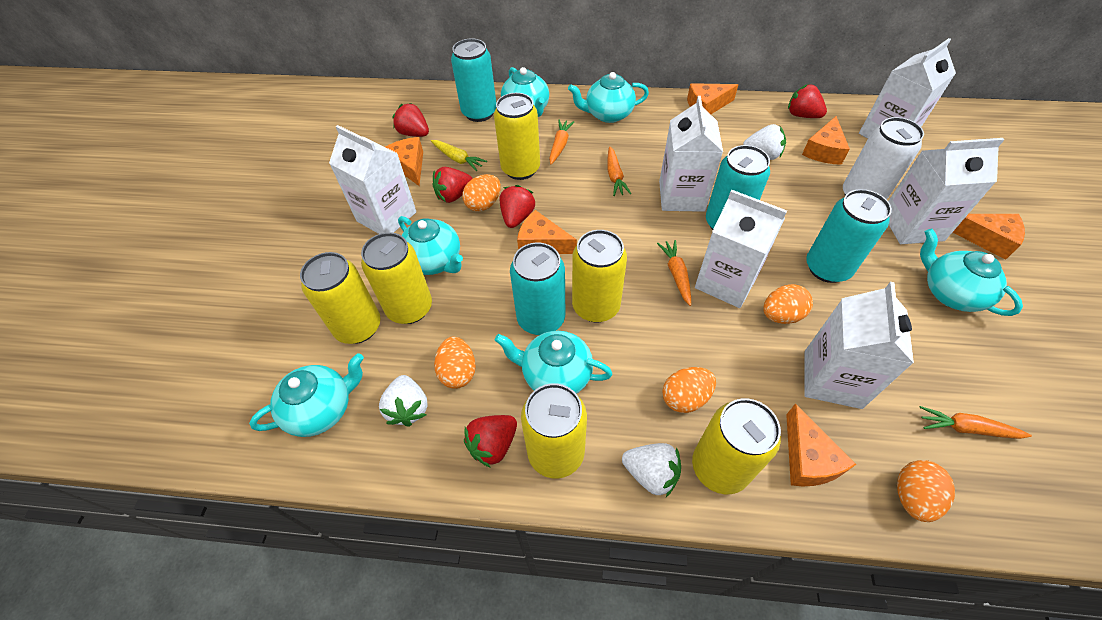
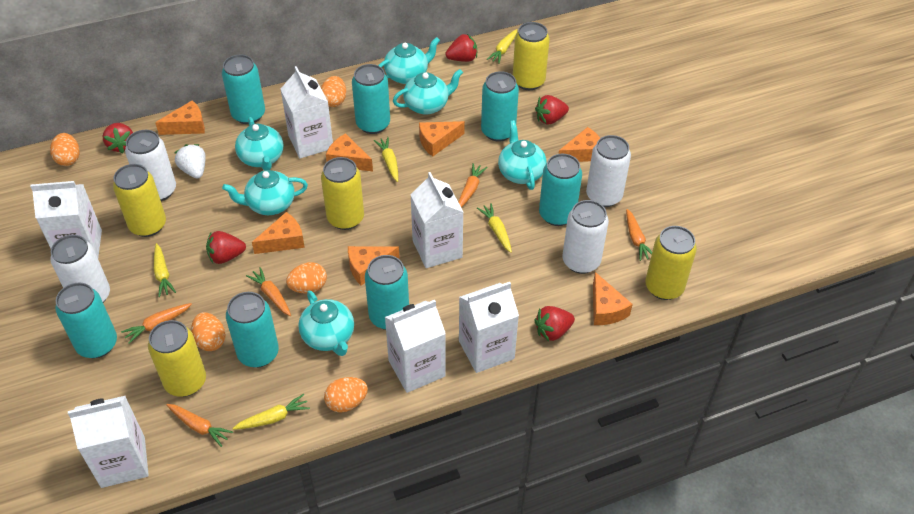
orange carrot: [549,120,574,164] [607,146,631,196] [657,240,691,306] [919,406,1032,439] = 4 -> [121,303,192,344] [166,404,233,447] [246,267,291,316] [459,163,488,208] [626,209,652,261] = 5
orange cheese: [386,137,423,186] [517,210,577,254] [687,83,738,114] [786,403,856,486] [802,116,850,165] [952,214,1025,259] = 6 -> [155,100,205,135] [252,212,305,254] [326,133,373,171] [348,246,400,286] [419,121,465,157] [558,127,600,162] [593,272,633,325] = 7
turquoise can: [451,38,496,122] [510,242,565,335] [706,145,770,230] [806,189,892,283] = 4 -> [55,283,117,358] [222,55,265,124] [226,292,279,368] [352,64,390,134] [365,255,409,330] [481,71,519,142] [539,154,582,226] = 7
white can: [843,117,924,199] = 1 -> [50,235,110,303] [125,130,176,201] [562,200,609,274] [586,135,631,207] = 4
white strawberry: [379,375,428,427] [622,443,681,497] [743,124,786,160] = 3 -> [175,144,206,179] = 1
yellow can: [300,252,381,344] [361,232,432,324] [494,93,540,180] [521,383,587,479] [572,230,627,322] [692,398,781,494] = 6 -> [113,164,166,237] [148,320,206,397] [321,157,364,230] [513,22,550,90] [645,226,697,300] = 5
yellow carrot: [431,140,487,171] = 1 -> [154,243,176,297] [232,394,310,430] [374,137,398,182] [477,203,512,253] [487,29,517,64] = 5

